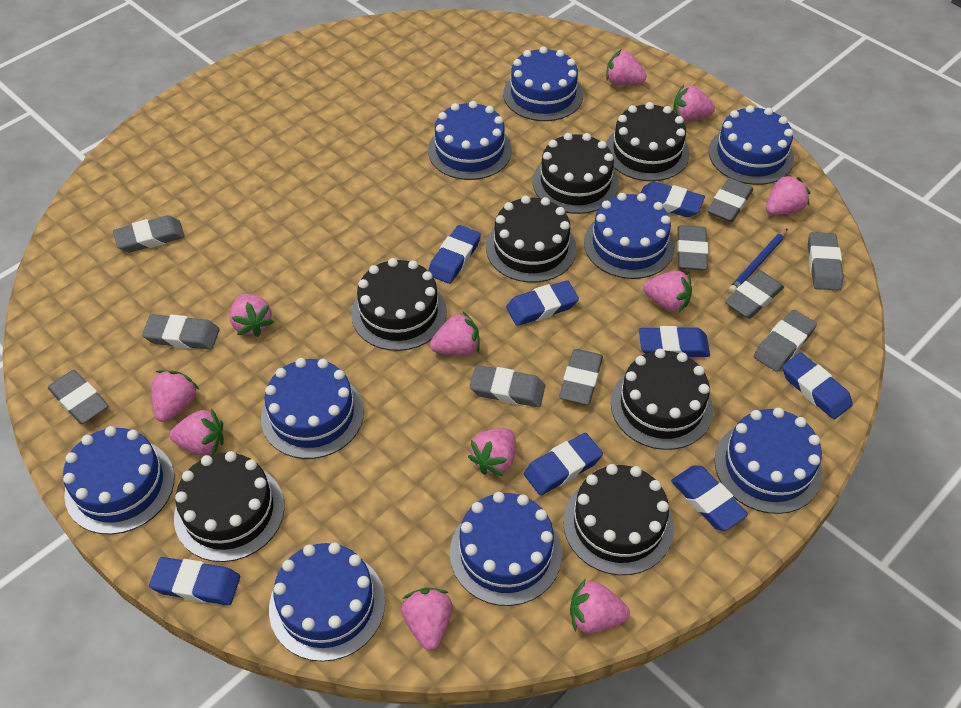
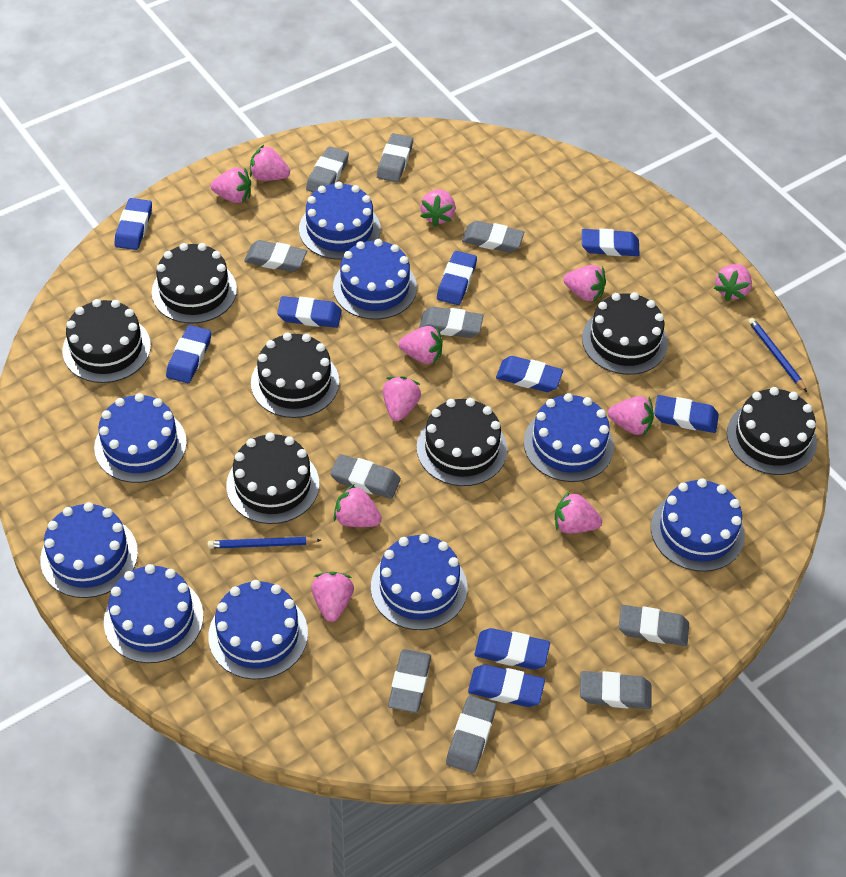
blue eraser: [149,557,240,605] [428,225,481,284] [506,280,579,326] [524,433,603,495] [639,326,710,357] [641,181,705,217] [671,465,748,531] [782,353,853,419] = 8 -> [115,198,152,250] [166,325,212,383] [277,296,342,328] [437,251,477,305] [468,665,545,707] [475,628,550,670] [496,356,563,392] [582,228,640,256] [654,395,719,433] = 9
blue pencil: [728,228,788,293] = 1 -> [208,537,321,549] [748,317,807,392] = 2

